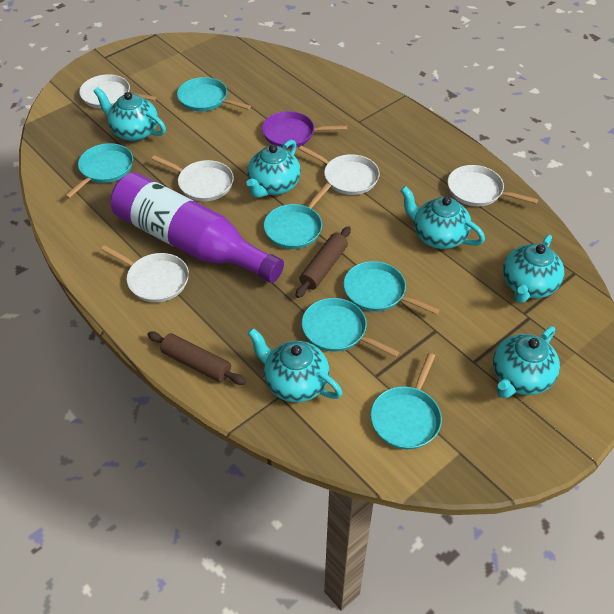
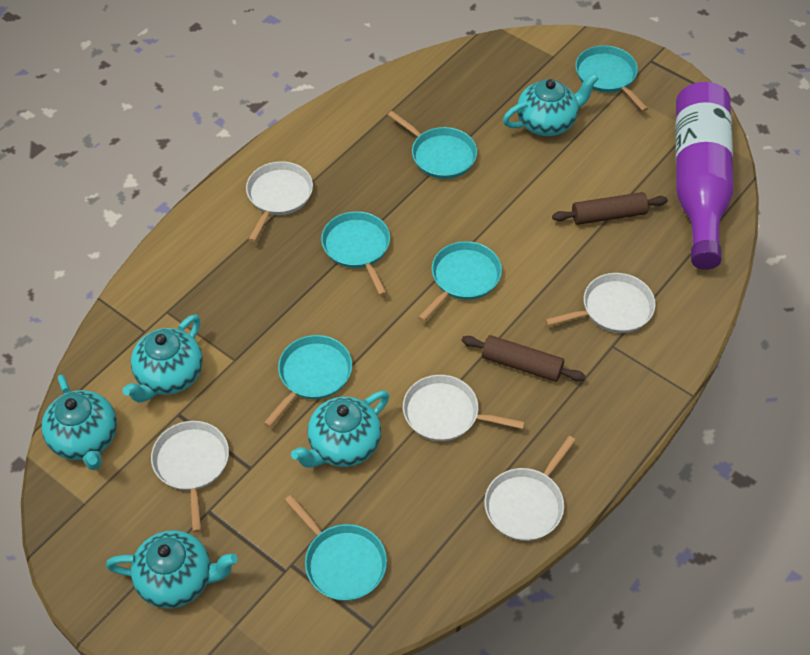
purple pan: [262,111,347,148] = 1 -> none = 0
turquoise teapot: [93,87,166,141] [246,140,301,198] [248,328,342,402] [400,186,485,249] [493,326,560,398] [503,235,564,303] = 6 -> [41,375,117,470] [106,530,238,609] [122,314,203,403] [291,391,389,468] [503,73,599,136] = 5

